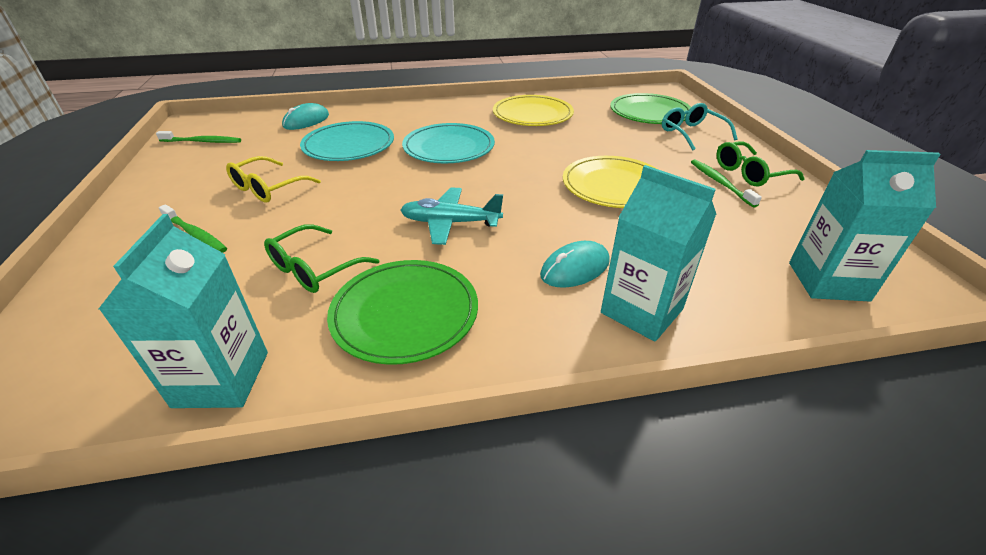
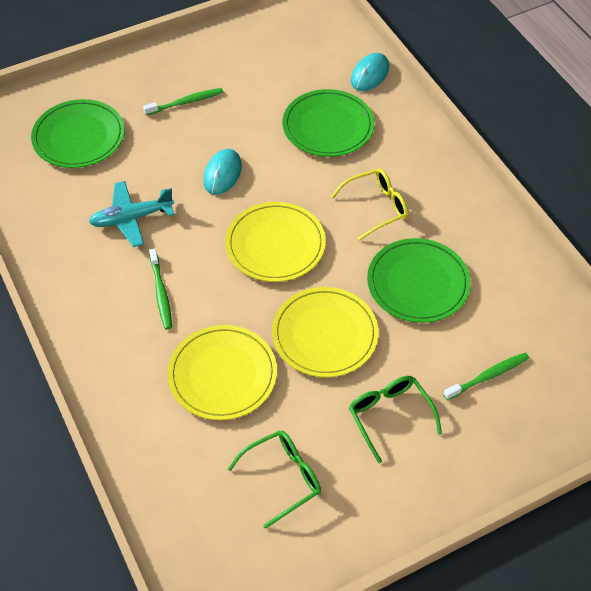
green plate: [327,260,478,365] [610,93,691,124] = 2 -> [31,99,125,168] [283,89,374,157] [367,238,471,323] = 3
turquoise carton: [99,214,268,408] [601,165,717,342] [789,150,941,302] = 3 -> none = 0
turquoise glasses: [662,103,738,151] = 1 -> none = 0
turquoise plate: [300,121,394,161] [402,123,495,163] = 2 -> none = 0
yellow plate: [493,95,574,126] [563,156,657,208] = 2 -> [167,325,277,420] [225,202,326,282] [272,287,379,377] = 3

